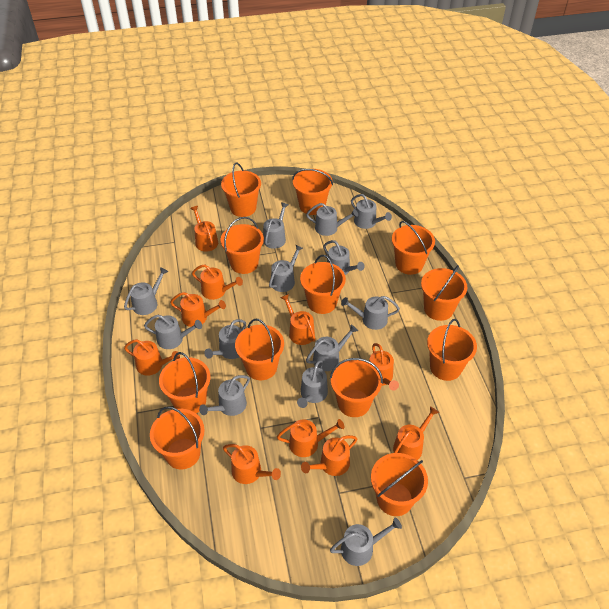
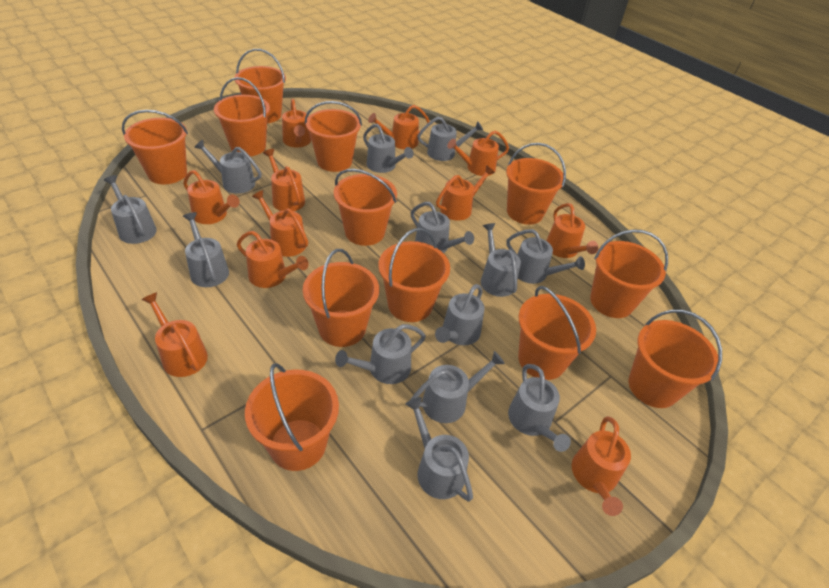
orange watering can: [124,339,180,376] [170,292,226,327] [190,206,218,252] [192,265,243,300] [223,444,281,484] [277,419,344,457] [280,294,316,345] [301,435,357,476] [369,343,399,391] [393,406,439,460] = 10 -> [141,292,208,377] [183,170,240,224] [237,231,309,288] [252,190,308,257] [263,149,305,211] [282,99,311,148] [368,105,430,149] [436,165,495,221] [447,130,509,176] [546,203,598,258] [572,416,631,516] = 11

